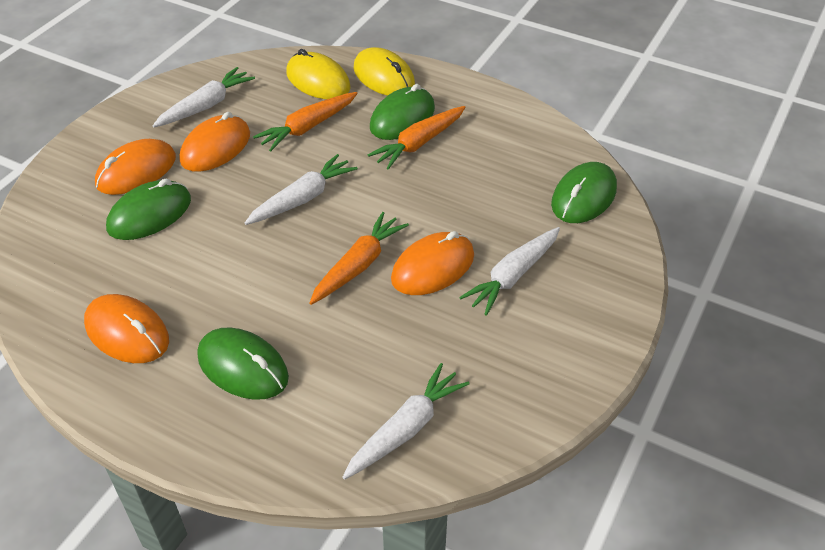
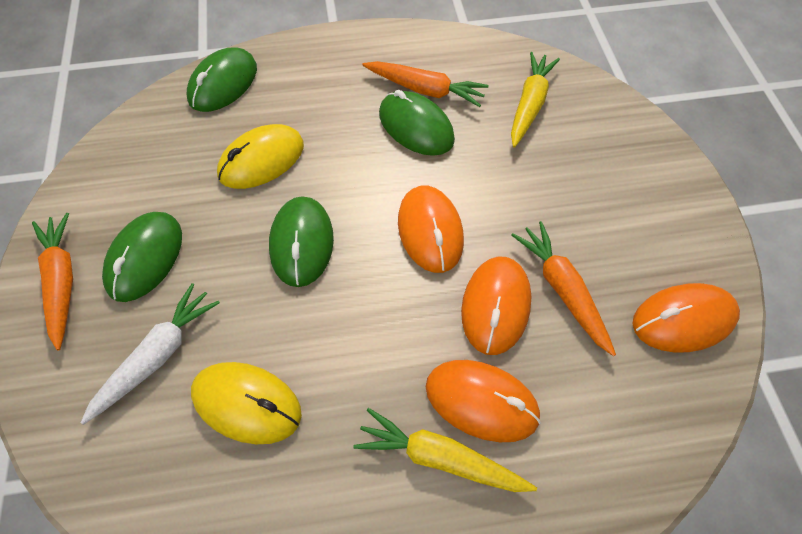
white carrot: [153,67,255,127] [245,154,358,225] [342,363,469,480] [459,227,560,316] = 4 -> [80,283,220,425] = 1
yellow carrot: none = 0 -> [353,408,537,492] [511,52,560,148] = 2

